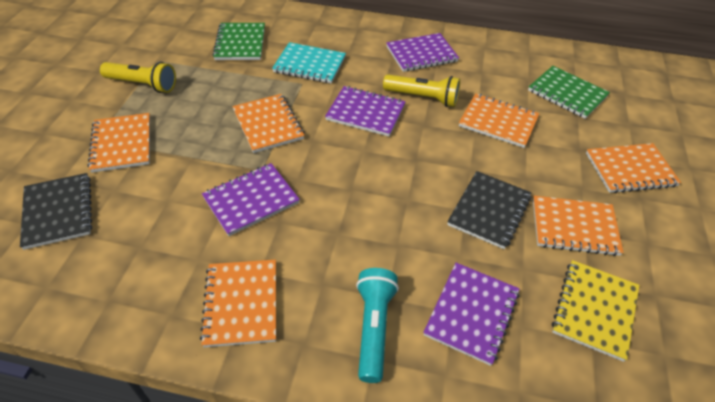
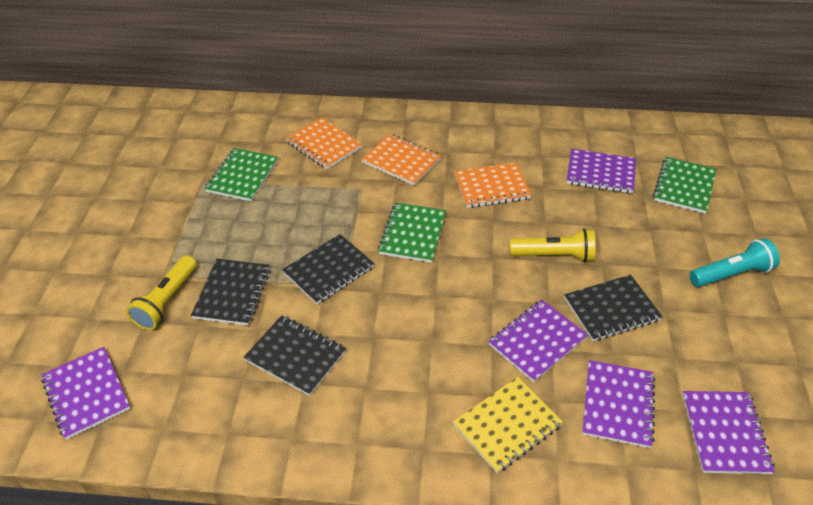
black notebook: [20,173,92,250] [447,171,531,249] = 2 -> [191,259,271,325] [244,315,346,396] [282,234,375,304] [564,275,662,341] = 4
green notebook: [213,23,265,60] [528,66,610,119] = 2 -> [205,148,278,201] [378,203,446,263] [653,157,716,214] = 3
orange notebook: [87,113,150,173] [200,260,276,347] [232,94,305,153] [459,93,539,148] [533,196,624,256] [586,143,681,193] = 6 -> [286,118,362,169] [362,134,441,186] [454,163,532,208] = 3
purple notebook: [202,163,300,236] [325,86,406,136] [386,33,459,72] [423,263,520,366] = 4 -> [41,347,131,440] [488,300,588,382] [567,149,636,193] [582,360,655,448] [683,391,775,474] = 5
turquoise notebook: [272,42,346,83] = 1 -> none = 0

